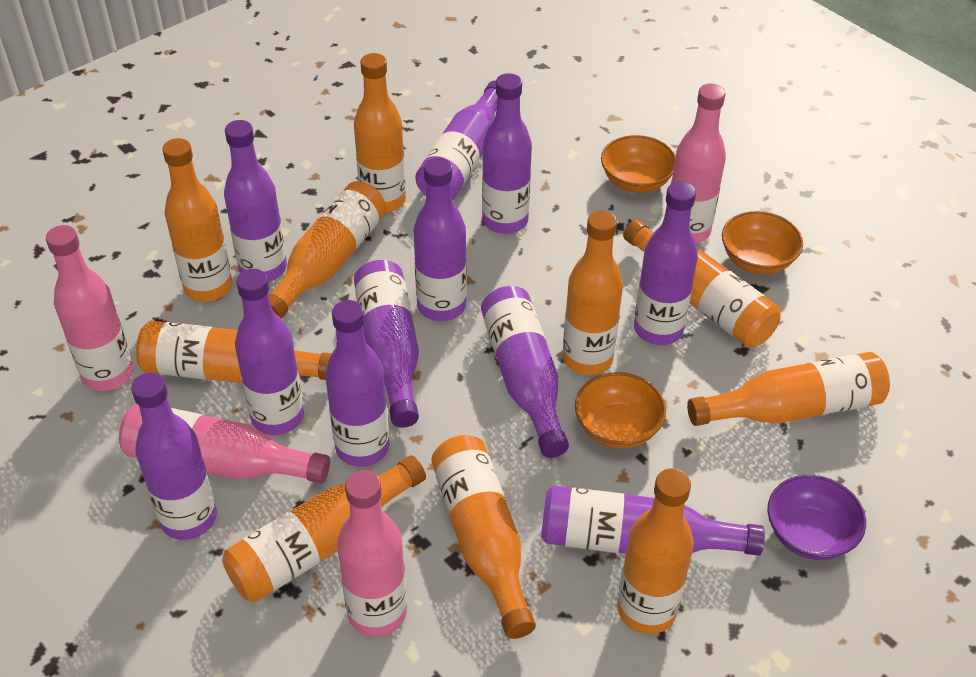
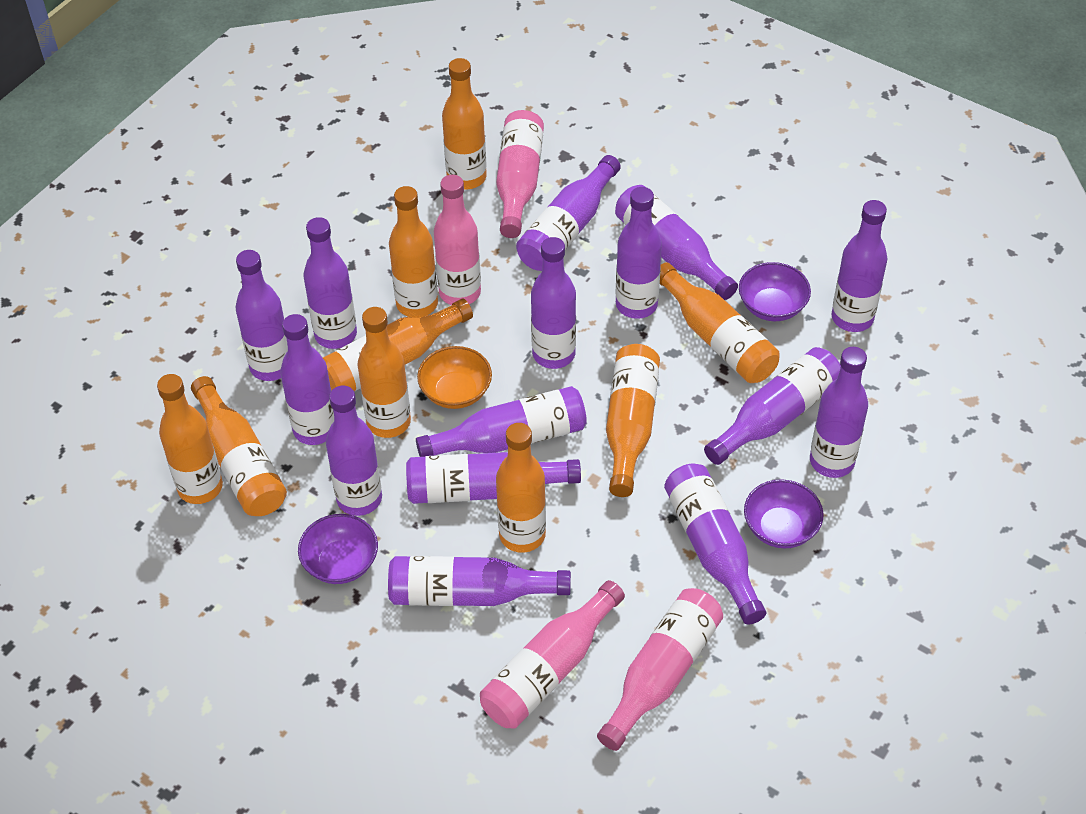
orange bottle: [136,321,332,383] [162,138,232,302] [222,455,426,602] [268,181,386,319] [354,53,406,213] [431,435,536,639] [563,210,623,375] [617,468,694,634] [623,219,781,348] [687,352,890,426] = 10 -> [157,374,223,504] [191,376,287,516] [323,299,473,391] [358,307,411,438] [389,186,438,317] [442,58,487,189] [496,423,546,553] [606,344,660,497] [660,262,780,383] = 9
orange bowl: [575,372,666,449] [601,135,676,193] [722,211,803,274] = 3 -> [417,346,492,409] = 1
purple bottle: [131,373,217,540] [224,120,287,282] [235,269,304,435] [325,300,389,467] [354,260,419,428] [414,158,467,321] [415,81,497,200] [481,286,569,458] [482,73,532,234] [541,486,765,556] [634,181,698,345] = 11 -> [236,250,288,381] [280,314,334,445] [304,217,357,349] [326,386,382,516] [388,556,571,606] [406,452,581,504] [416,386,587,457] [516,155,621,271] [531,237,576,369] [615,185,738,300] [615,187,662,319] [664,464,766,625] [704,347,841,465] [810,347,868,478] [832,200,887,332] = 15
purple bowl: [768,475,866,560] = 1 -> [298,514,378,584] [739,262,811,321] [744,479,824,548] = 3

